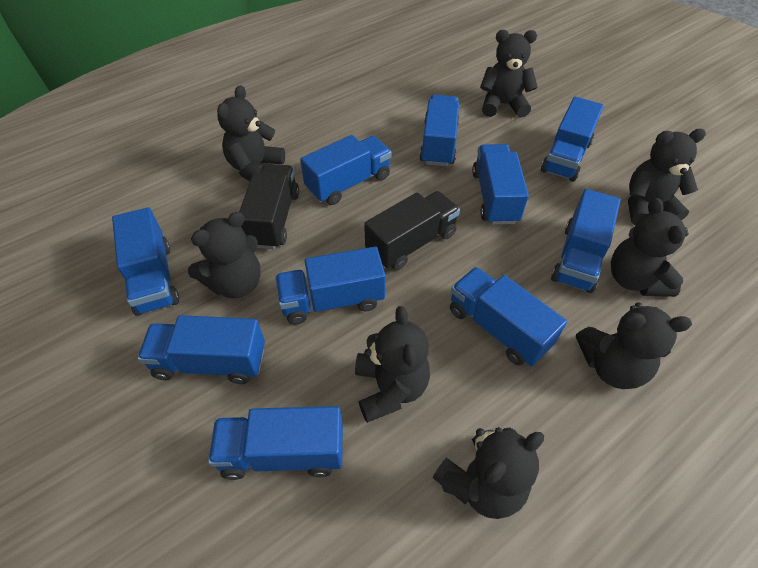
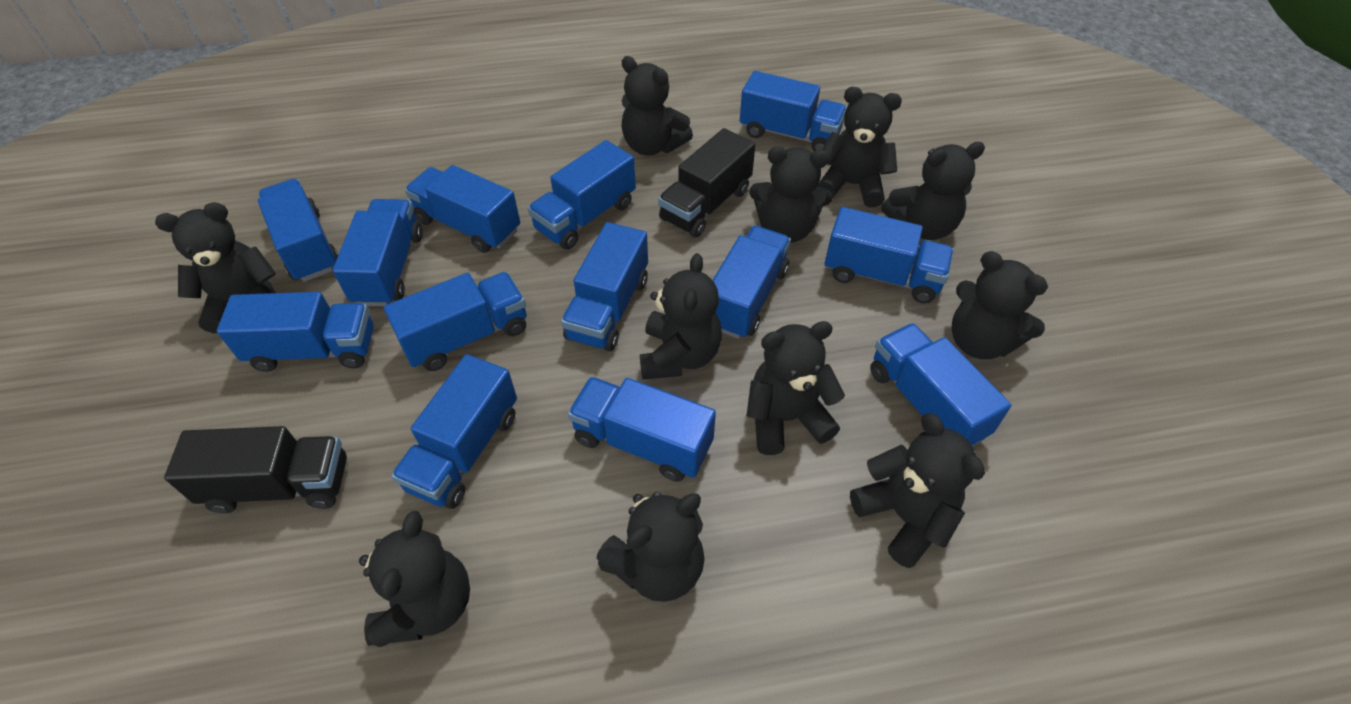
black teddy bear: [188,212,261,298] [217,85,285,181] [355,306,430,423] [433,427,544,519] [480,30,538,118] [576,302,692,389] [611,198,688,297] [628,129,706,225] = 8 -> [155,202,276,333] [359,511,470,647] [596,492,705,602] [621,56,693,156] [640,253,722,380] [747,321,845,455] [749,147,832,243] [818,87,902,207] [850,413,985,568] [881,142,985,240] [952,251,1048,359] = 11
blue truck: [112,207,179,316] [137,315,265,384] [208,406,343,480] [275,247,385,324] [300,135,392,205] [419,95,459,166] [450,267,567,366] [472,144,529,225] [541,97,604,182] [551,189,621,293] = 10 -> [217,292,374,372] [258,179,339,282] [333,199,423,306] [384,272,527,371] [391,354,517,509] [405,165,520,253] [528,140,636,250] [561,222,648,351] [568,377,716,482] [713,226,791,339] [740,71,847,151] [825,207,954,303] [870,323,1011,446] = 13

